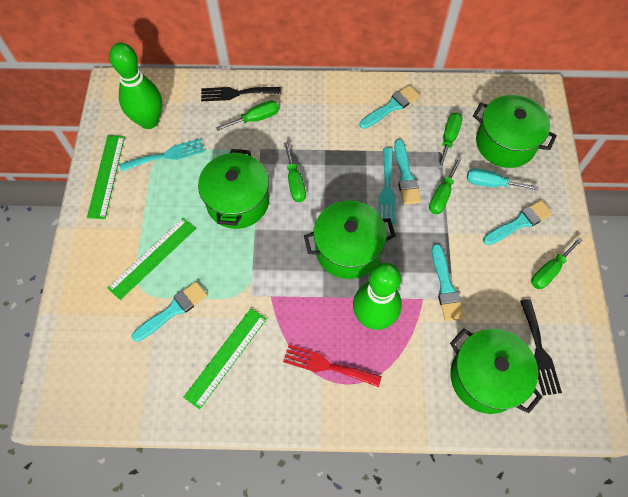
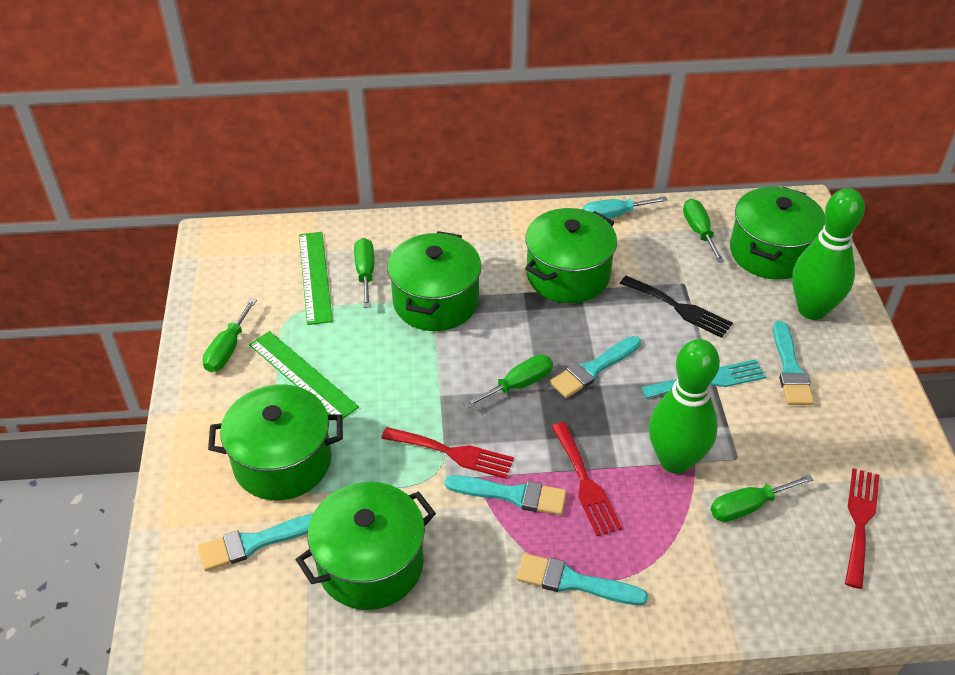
black fork: [201,87,281,101] [520,299,562,396] = 2 -> [620,276,733,338] = 1
green pot: [198,149,269,229] [304,201,396,279] [450,328,542,414] [473,95,557,168] = 4 -> [208,384,343,500] [296,482,436,610] [388,231,482,331] [525,208,617,303] [730,187,825,280] = 5
green ruler: [87,135,125,219] [107,218,196,300] [183,308,267,409] = 3 -> [249,331,359,421] [299,232,333,325] = 2
red fork: [283,344,382,387] = 1 -> [381,427,514,479] [551,422,622,536] [845,468,879,589] = 3
turquoise fork: [119,139,205,172] [378,148,396,224] = 2 -> [641,359,766,398] = 1

